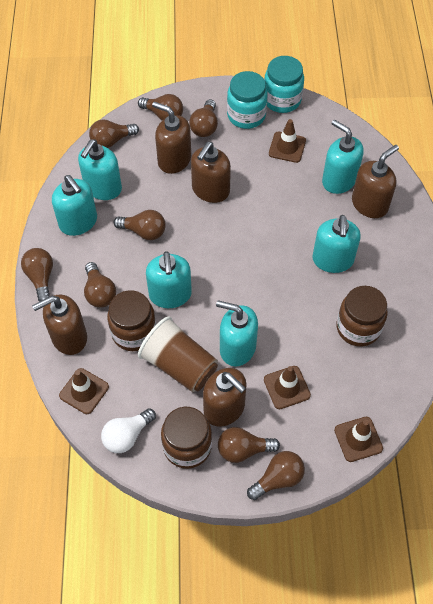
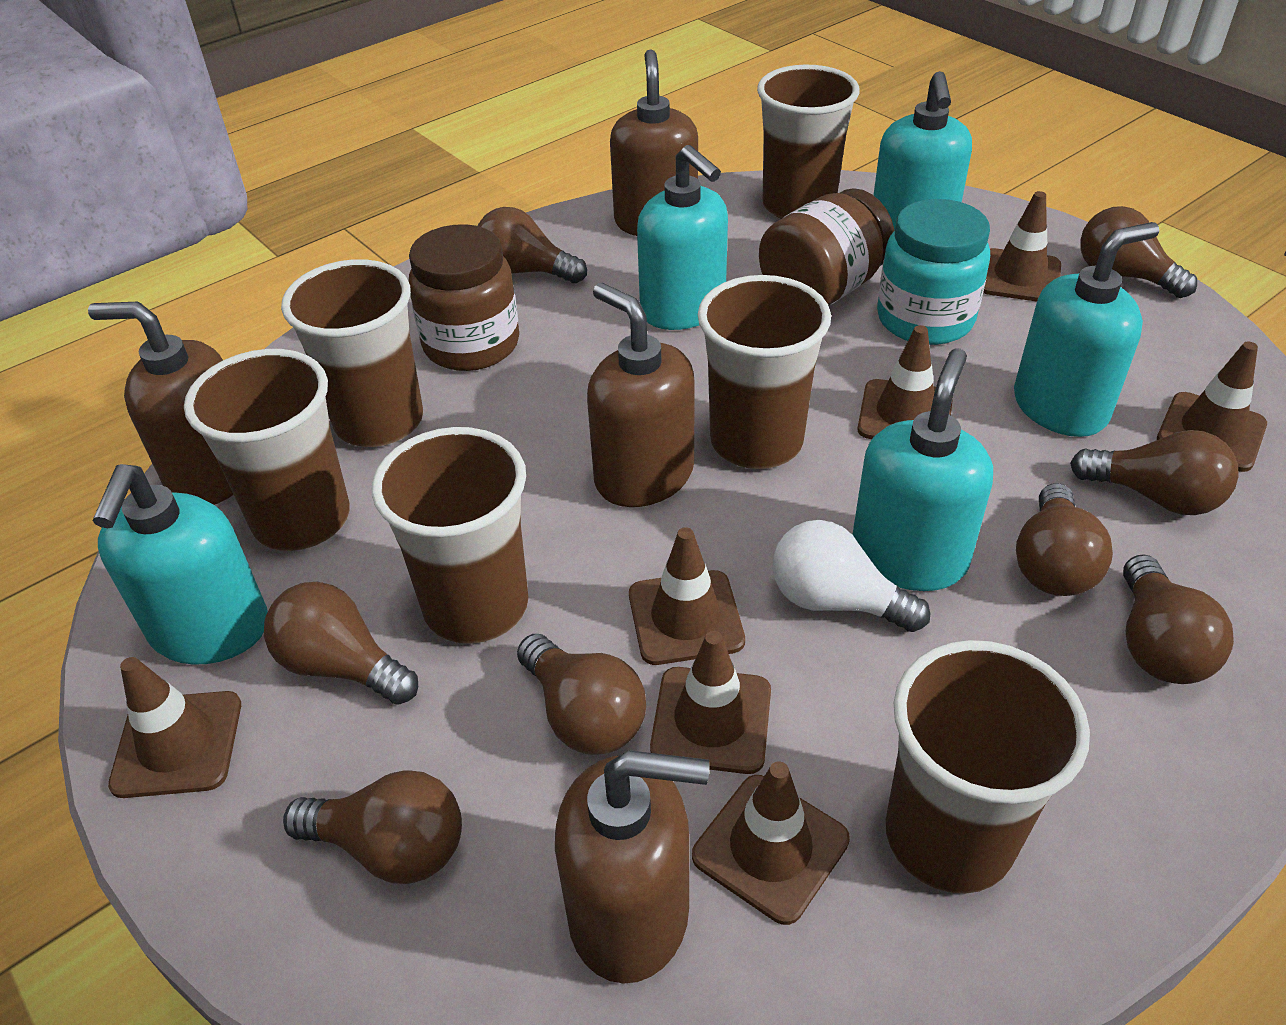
brown cup: [138,316,218,392] = 1 -> [184,349,350,551] [281,259,423,447] [372,427,529,644] [698,275,831,469] [757,65,859,219] [885,640,1090,894] = 6
brown jar: [107,290,156,351] [161,407,212,469] [336,286,388,347] = 3 -> [409,224,519,371] [759,188,895,306] = 2
brown soap dispenser: [32,295,87,355] [152,102,191,174] [191,142,231,203] [203,368,247,427] [352,145,399,218] = 5 -> [88,302,234,505] [555,750,710,984] [587,283,695,507] [610,49,698,236] = 4
brown traffic cone: [59,368,109,414] [264,366,311,409] [269,119,306,163] [334,417,383,462] = 4 -> [108,657,241,798] [629,527,745,665] [650,631,771,774] [692,762,850,925] [858,325,953,439] [983,191,1061,302] [1157,342,1267,472] = 7
turquoise jar: [227,71,268,129] [264,56,304,113] = 2 -> [877,199,990,345] = 1
turquoise soap dispenser: [52,175,97,236] [78,139,122,200] [146,251,192,308] [216,300,258,366] [312,215,361,273] [322,120,364,194] = 6 -> [92,464,268,665] [637,145,728,330] [852,348,993,591] [874,71,972,230] [1014,222,1159,437] = 5

